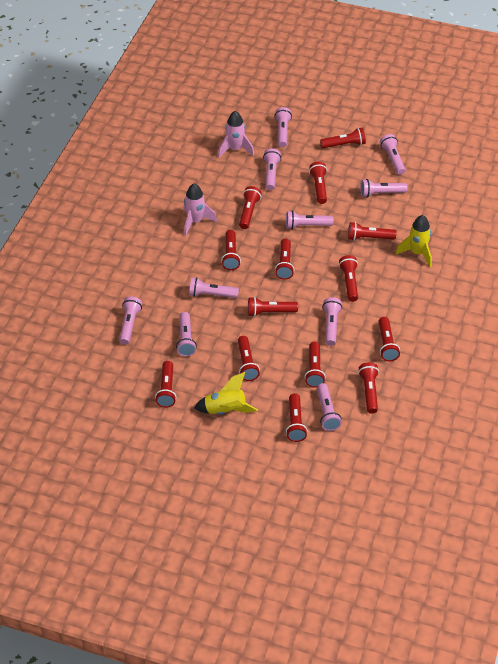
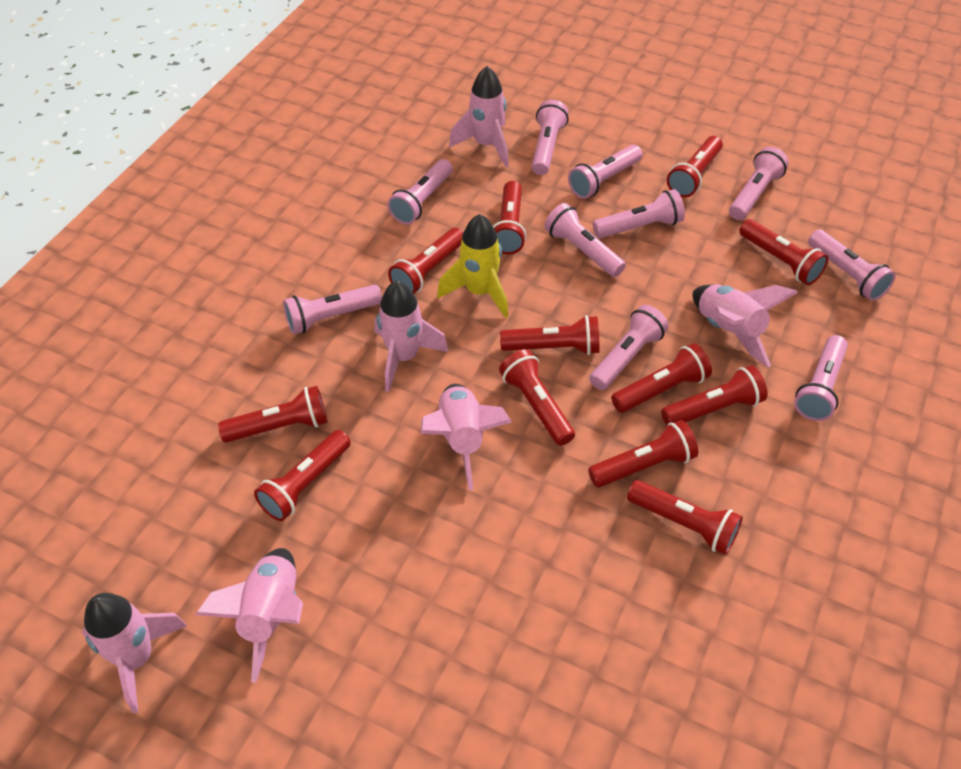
pink rocket: [184,183,217,236] [218,111,254,157] = 2 -> [82,593,187,713] [195,548,303,683] [375,281,449,392] [420,384,512,490] [449,66,509,167] [693,284,798,367] = 6
red flashlight: [155,361,176,408] [221,230,241,270] [238,336,260,381] [239,186,262,229] [248,297,298,317] [275,238,294,280] [286,393,307,442] [305,342,326,388] [309,162,327,204] [320,128,366,148] [339,255,358,302] [348,222,396,241] [358,362,379,414] [379,317,400,361] = 14 -> [218,386,328,443] [254,430,351,521] [388,228,463,294] [493,181,526,254] [499,349,575,446] [500,315,600,355] [588,420,698,487] [611,343,712,413] [627,480,743,555] [661,365,768,425] [667,136,723,197] [739,219,828,285] = 12
yellow rocket: [194,372,258,415] [396,215,432,267] = 2 -> [437,214,509,318] = 1

